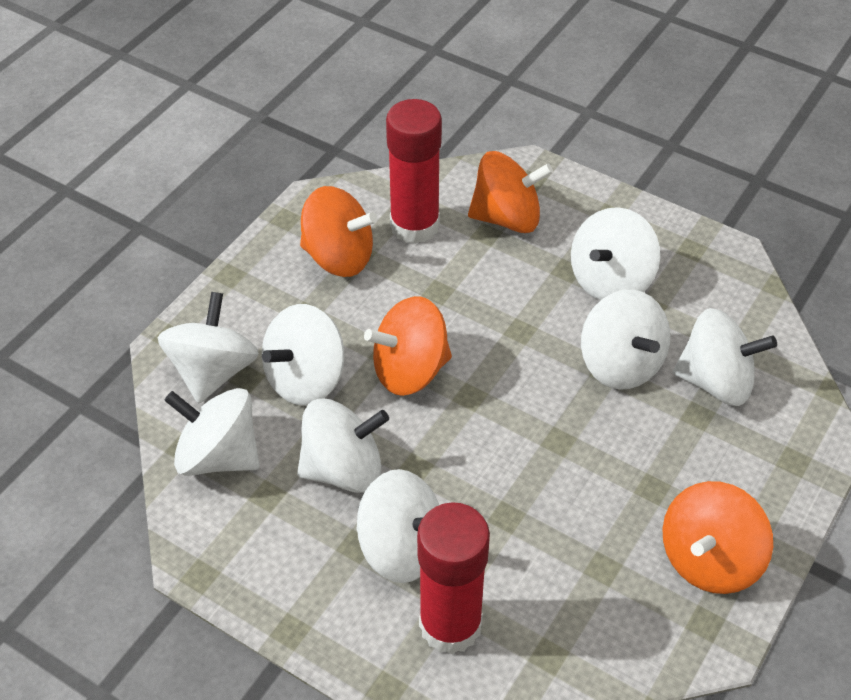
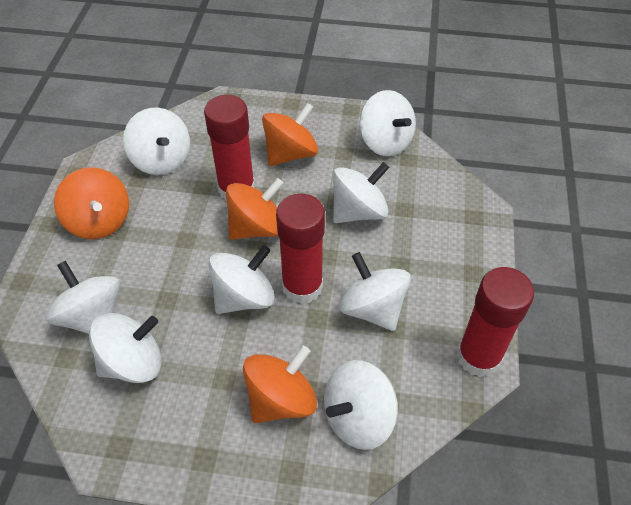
red glue stick: [386,99,442,244] [417,502,490,654] = 2 -> [204,95,255,201] [276,194,325,304] [457,267,534,377] = 3

